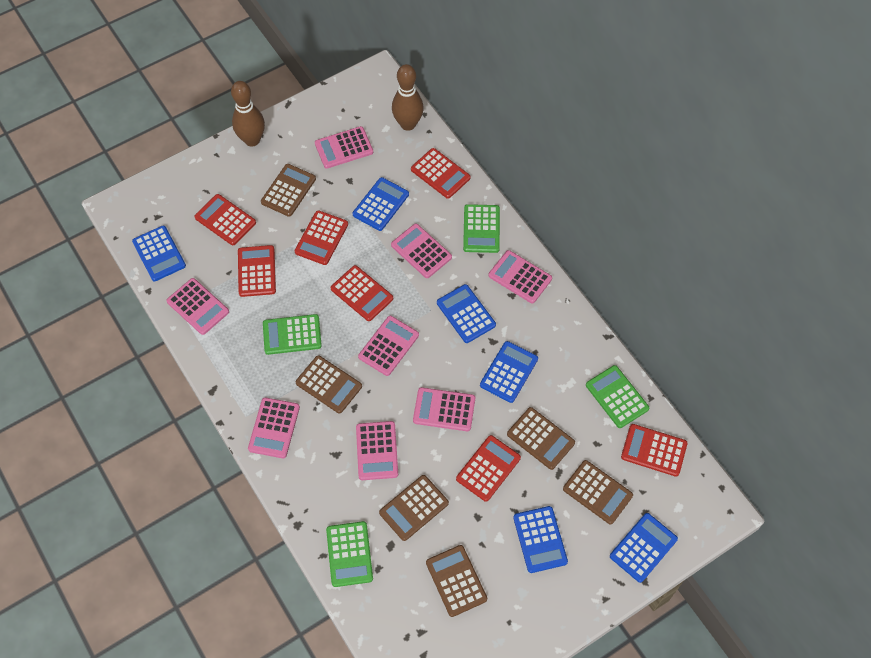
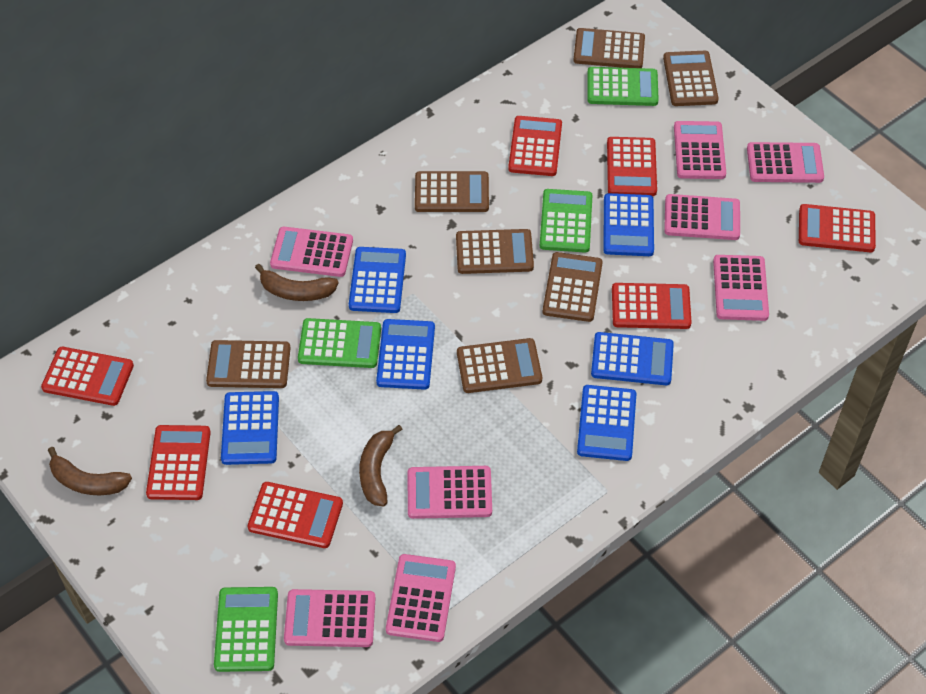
brown banana: none = 0 -> [48,447,132,495] [255,264,339,301] [359,425,403,506] = 3
brown bowling pin: [231,81,265,147] [392,64,424,131] = 2 -> none = 0
brown calculator: [261,164,316,217] [296,355,362,414] [379,475,449,541] [426,545,487,617] [507,407,575,470] [563,460,633,524] = 6 -> [206,340,291,388] [415,171,489,212] [456,229,534,274] [457,338,542,393] [543,252,603,322] [573,28,645,68] [663,51,719,106] = 7

